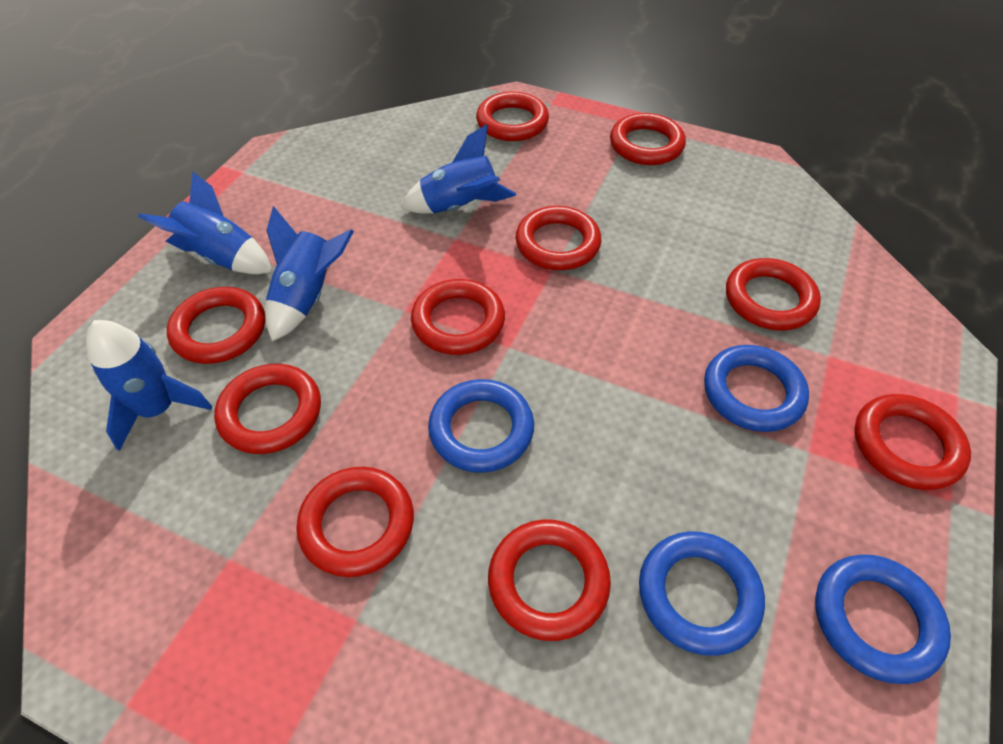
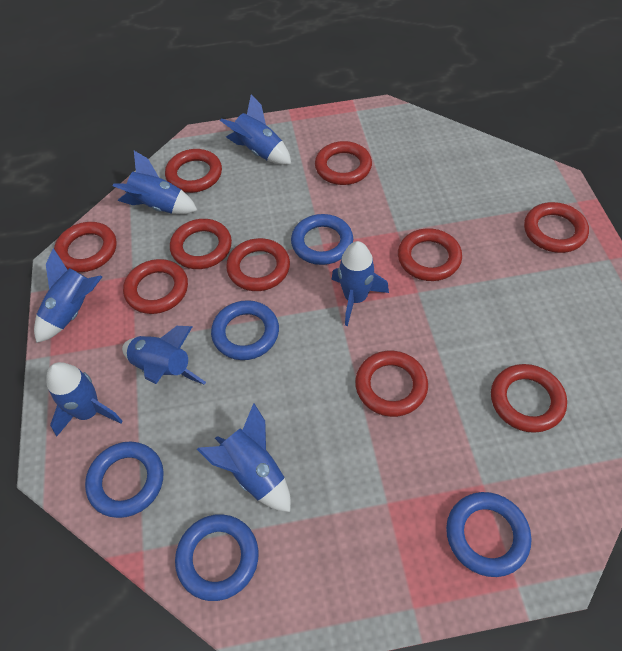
blue ring: [428,379,534,473] [639,531,765,656] [704,345,809,432] [815,554,951,684] = 4 -> [85,442,164,518] [175,514,259,601] [211,300,279,360] [291,214,353,265] [446,492,532,577] = 5
blue rocket: [86,320,212,451] [138,171,272,274] [265,206,354,341] [401,124,516,213] = 4 -> [34,248,102,343] [47,362,123,436] [113,151,198,214] [122,326,206,385] [197,403,291,512] [220,94,291,165] [331,241,389,326] = 7

